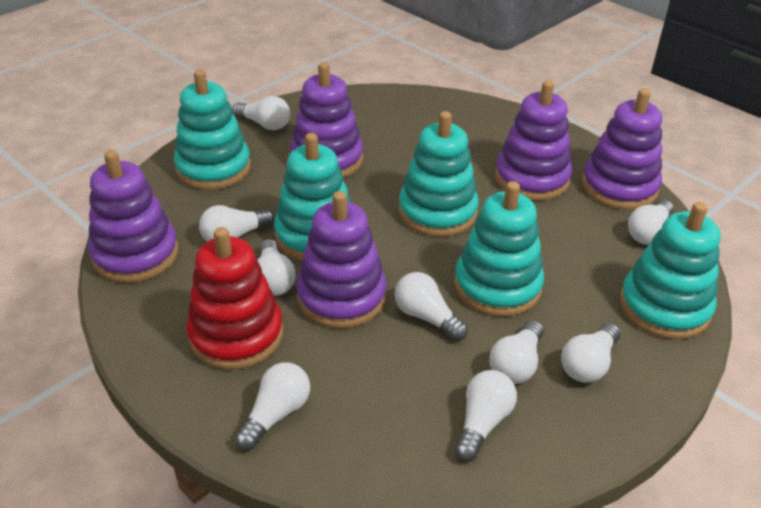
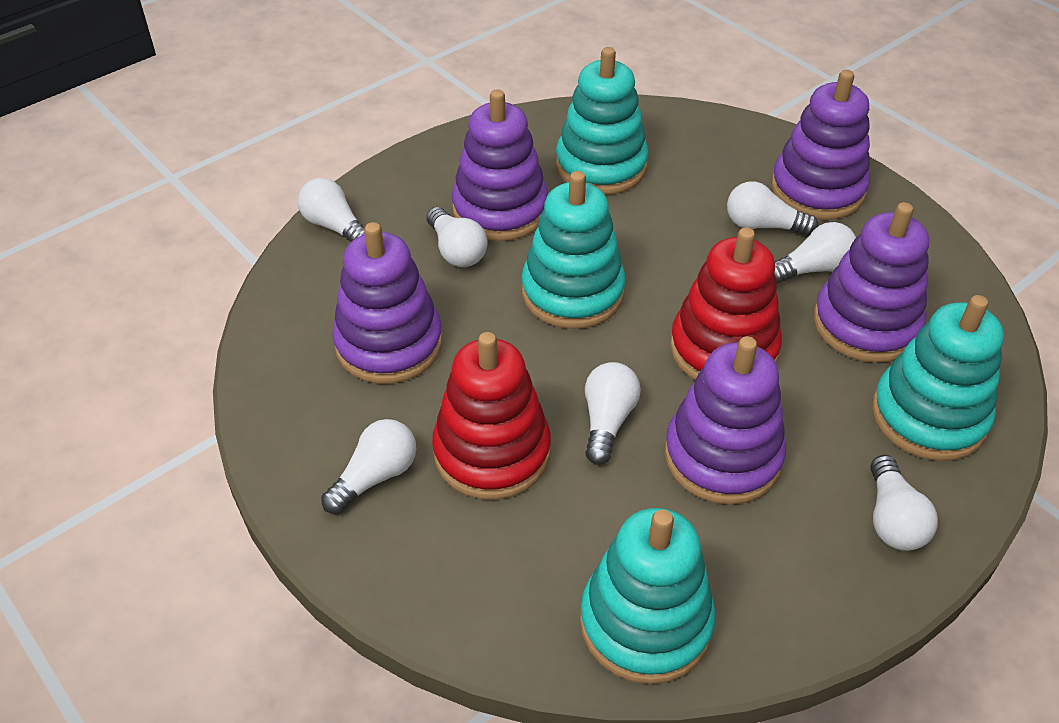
red stacking toy: [186,227,283,370] = 1 -> [432,332,551,500] [670,227,782,380] = 2
turquoise stacking toy: [174,70,251,190] [274,133,351,261] [399,111,479,237] [454,181,544,317] [620,202,721,339] = 5 -> [521,171,626,329] [556,47,649,195] [580,508,716,684] [872,295,1004,461] = 4
white light bulb: [199,205,275,242] [232,96,290,130] [235,362,310,450] [257,239,295,296] [395,272,468,341] [455,370,517,461] [489,320,544,384] [561,323,621,383] [628,200,673,245] = 9 -> [298,178,365,243] [321,419,416,514] [426,207,488,267] [585,362,641,465] [727,181,818,236] [774,222,856,284] [870,455,938,551] = 7

